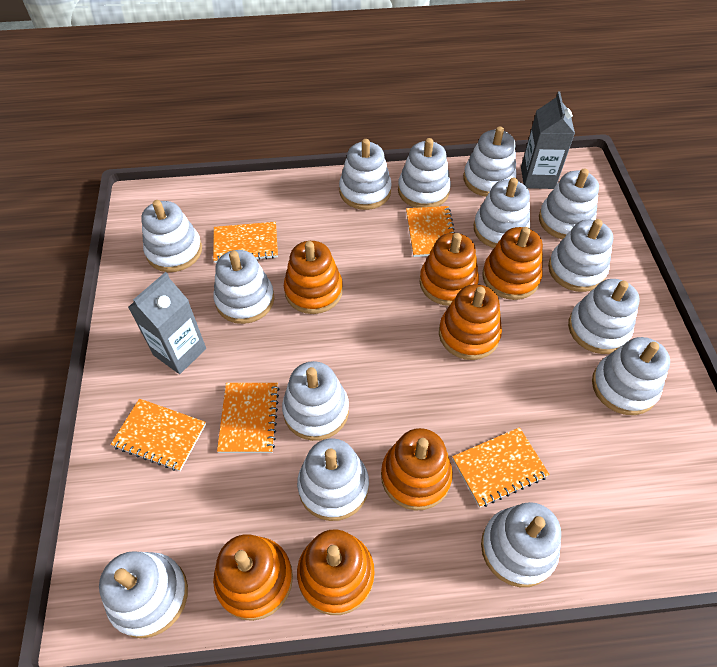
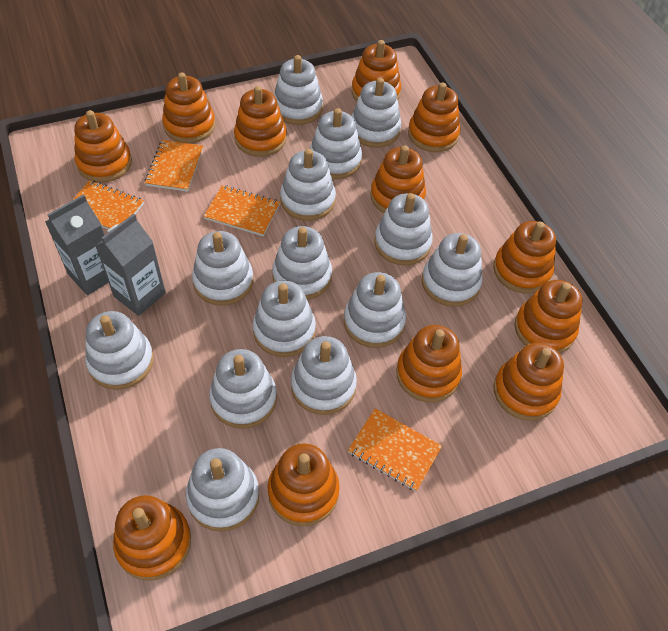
orange notebook: [111,399,206,471] [213,222,278,263] [217,383,280,453] [406,206,455,257] [452,427,550,507] = 5 -> [73,180,144,230] [145,140,203,192] [204,185,280,236] [348,408,442,491] = 4
orange stacking toy: [213,534,293,621] [284,241,343,314] [297,529,375,615] [381,428,453,511] [420,233,479,306] [439,284,502,360] [482,227,543,300] = 7 -> [74,110,132,183] [113,495,191,581] [162,73,215,143] [234,86,287,157] [268,443,340,526] [352,40,401,101] [370,146,426,213] [396,325,462,402] [408,83,460,152] [493,221,556,293] [493,343,564,421] [515,280,582,353] = 12

